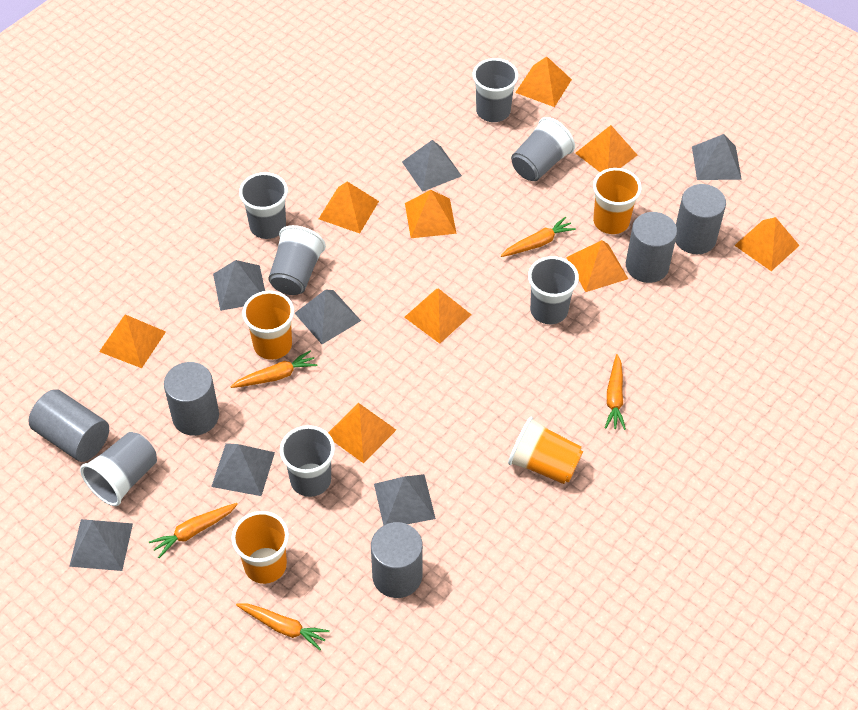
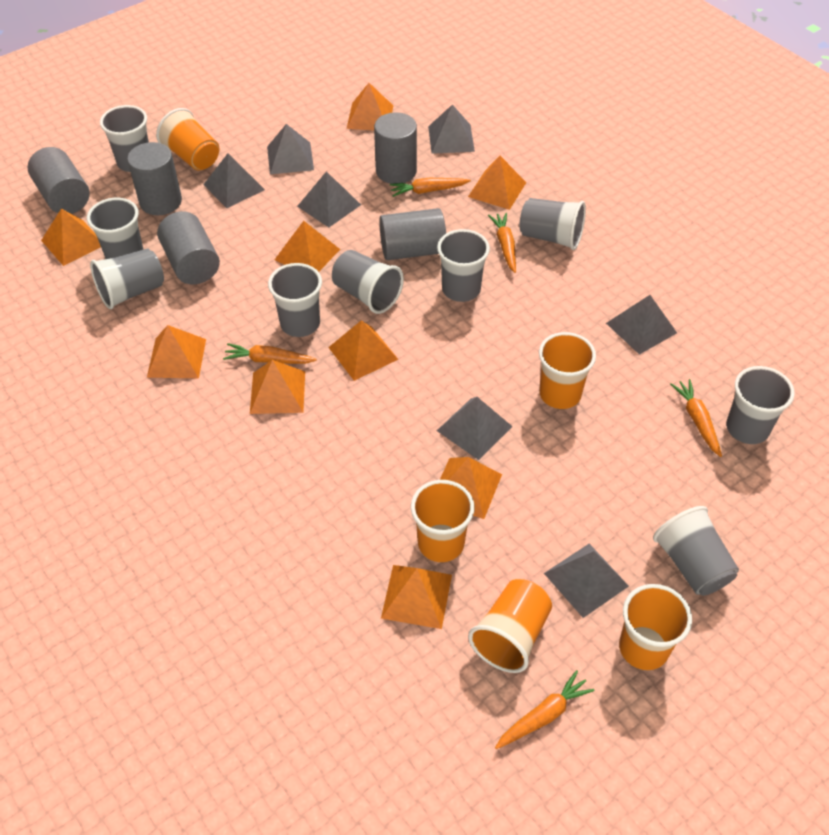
grey cup: [80,432,157,506] [239,172,288,239] [268,225,326,295] [280,425,335,497] [473,58,519,122] [511,117,575,181] [528,256,579,324] = 7 -> [87,198,144,259] [90,249,164,309] [100,105,149,172] [268,263,322,337] [332,250,404,314] [437,229,490,302] [520,198,586,250] [653,506,739,596] [726,366,795,444] = 9
orange cup: [231,511,289,584] [242,291,294,360] [508,416,583,484] [593,168,642,234] = 4 -> [156,108,220,170] [411,480,474,562] [468,579,552,673] [539,332,596,409] [619,584,692,670] = 5

